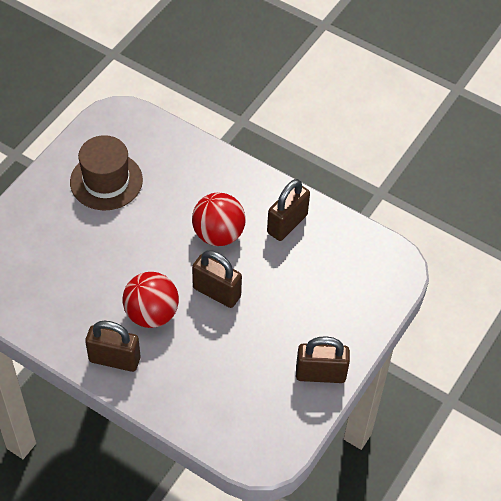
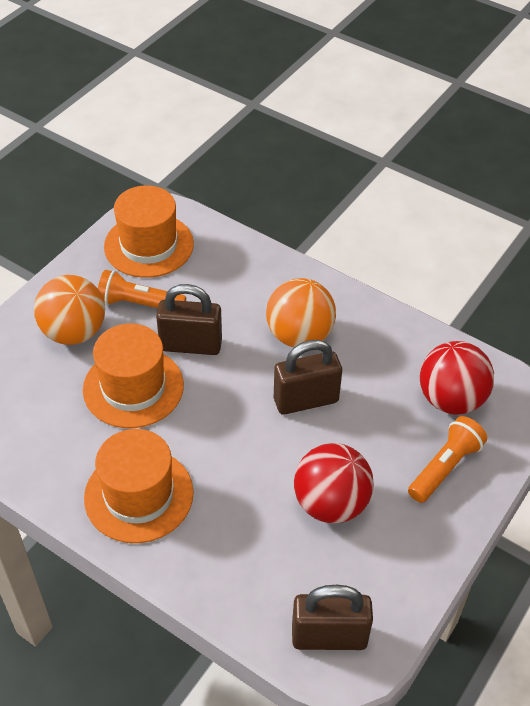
brown hat: [70,135,143,210] = 1 -> none = 0
brown padlock: [85,321,140,372] [192,250,242,308] [267,179,310,241] [296,336,350,383] = 4 -> [156,284,222,355] [274,340,342,415] [292,585,373,650] = 3
orange ball: none = 0 -> [34,275,105,345] [266,278,336,347] = 2
orange flashlight: none = 0 -> [98,270,186,308] [408,416,487,503] = 2
orange hat: none = 0 -> [83,324,184,428] [84,429,194,543] [104,185,194,278] = 3

